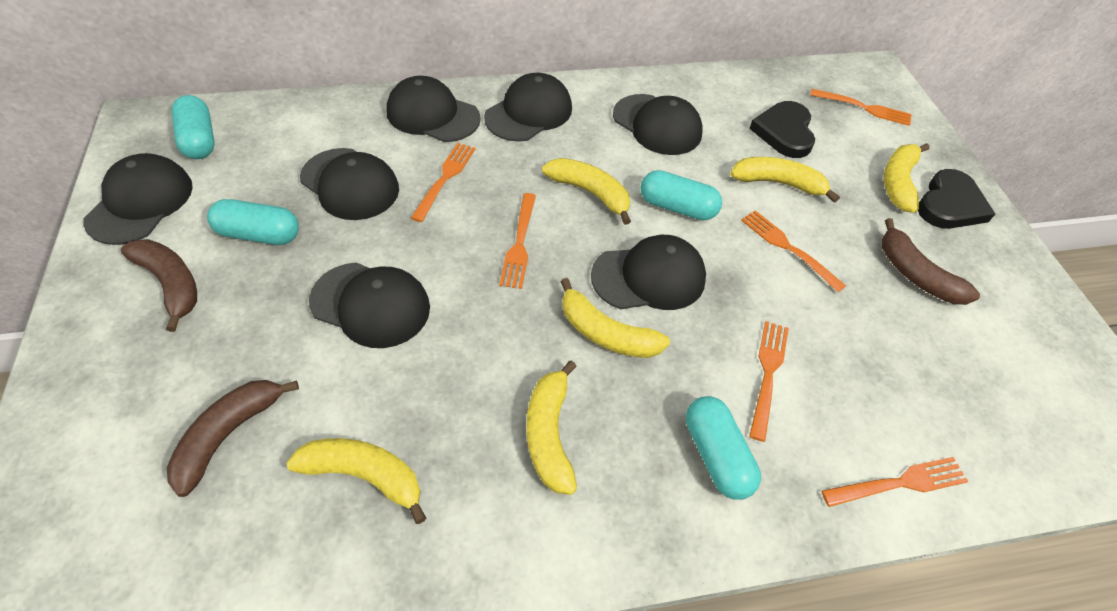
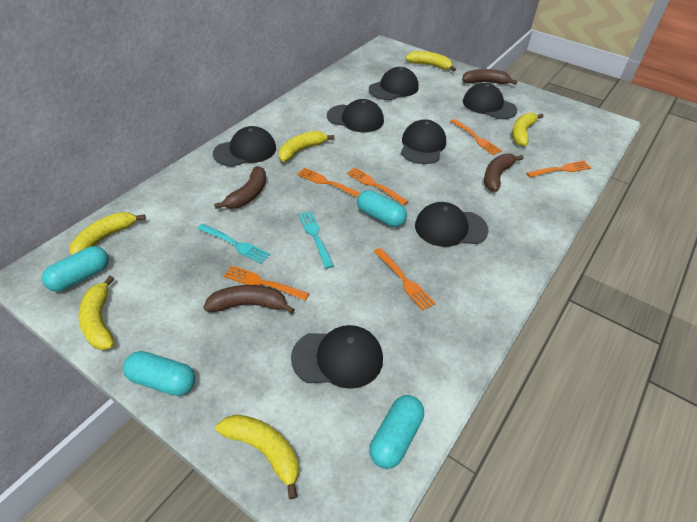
black heart: [749,101,815,158] [918,169,995,229] = 2 -> none = 0
brown banana: [121,239,197,332] [167,380,299,497] [882,218,980,305] = 3 -> [203,285,295,314] [214,166,266,209] [462,69,517,85] [484,154,523,192] = 4
turquoise fork: none = 0 -> [197,224,270,264] [298,211,334,269] = 2

